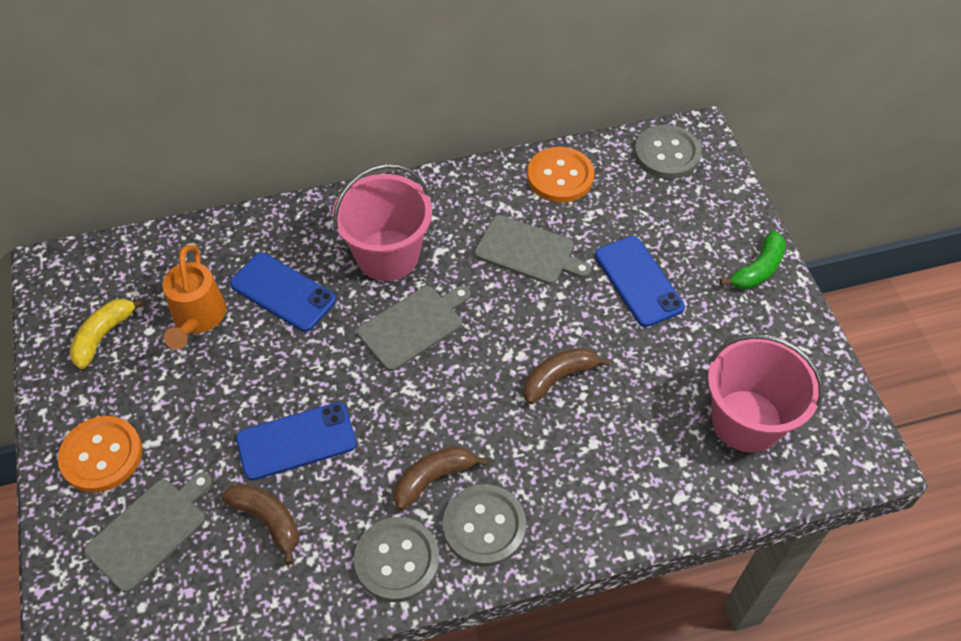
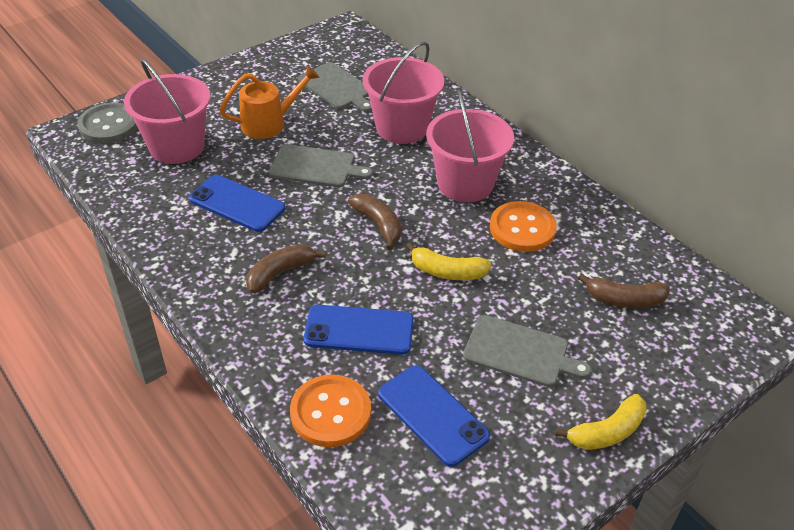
green banana: [720,231,786,290] = 1 -> none = 0
grey button: [354,517,439,602] [443,484,526,567] [634,125,702,179] = 3 -> [77,103,138,143] = 1
pink bucket: [332,164,432,281] [708,334,824,452] = 2 -> [124,58,210,164] [363,41,444,144] [426,89,514,202] = 3
yellow banana: [69,299,146,369] = 1 -> [406,242,491,280] [555,394,647,450] = 2

